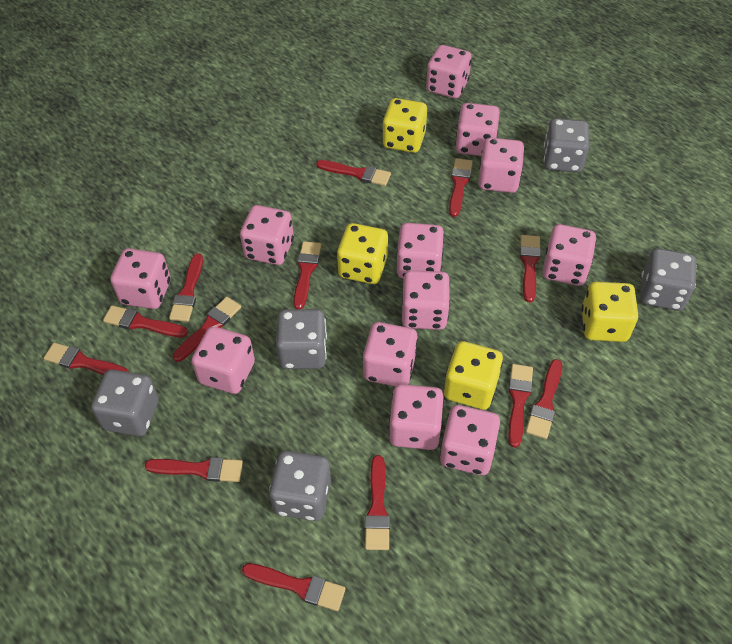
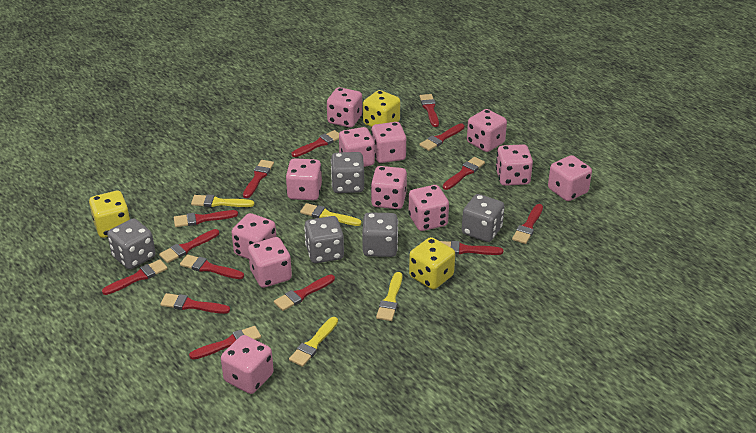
red brush: [43,343,129,375] [103,305,188,337] [145,457,243,482] [169,253,203,322] [173,297,241,362] [242,563,346,611] [293,241,321,309] [316,160,391,186] [365,455,390,550] [449,158,473,217] [508,364,533,448] [520,235,541,302] [526,359,562,439] = 13 -> [102,259,168,295] [159,229,219,263] [160,293,230,314] [174,210,238,227] [180,254,244,279] [189,326,261,360] [243,160,274,198] [274,275,335,311] [292,130,339,157] [419,123,465,151] [420,94,439,127] [440,241,503,255] [443,157,485,190] [512,204,543,244] = 14
yellow brush: none = 0 -> [191,194,254,207] [289,317,338,367] [300,203,362,226] [376,272,402,321] = 4
yellow dice: [337,223,388,284] [382,98,427,153] [444,341,503,410] [581,282,638,342] = 4 -> [89,191,130,238] [363,90,400,127] [409,237,455,289] = 3

